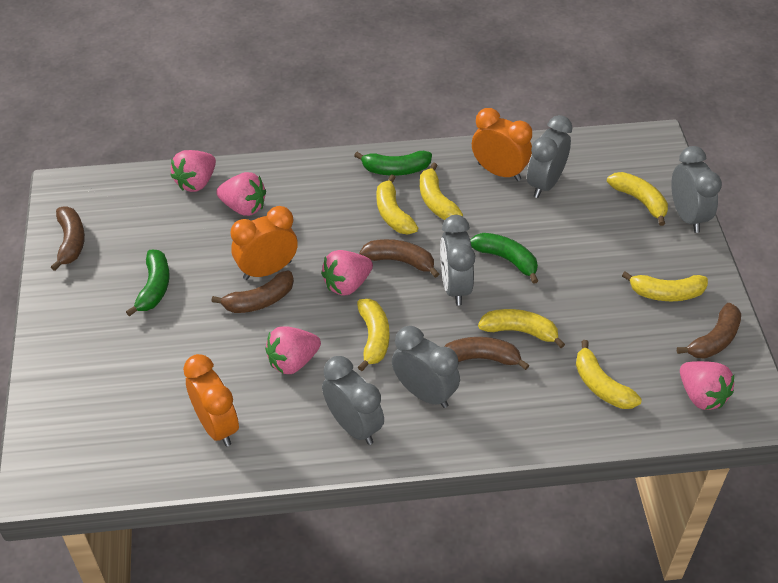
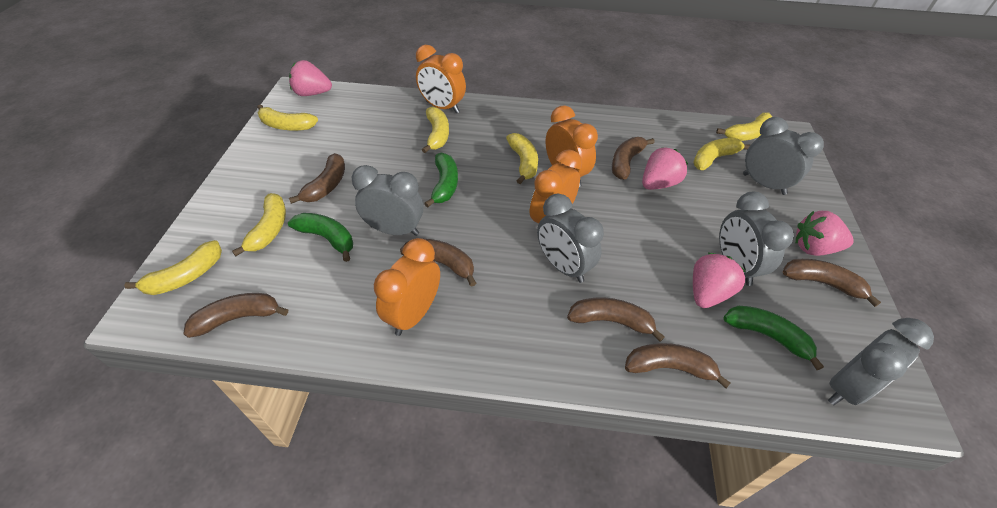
brown banana: [51,207,85,271] [211,271,294,313] [359,239,439,278] [444,337,529,370] [677,303,741,359] = 5 -> [183,293,288,338] [289,153,345,204] [400,239,476,287] [567,298,665,342] [612,137,655,180] [625,343,731,388] [783,259,881,307] = 7
orange clock: [183,354,239,446] [231,206,298,280] [472,108,532,181] = 3 -> [374,238,440,336] [416,45,466,113] [530,149,582,223] [545,105,598,187] = 4
pink strawberry: [171,150,216,192] [216,172,266,216] [265,326,321,374] [321,250,373,296] [680,361,734,410] = 5 -> [289,60,332,96] [642,147,688,190] [693,253,746,308] [795,211,854,256] = 4

